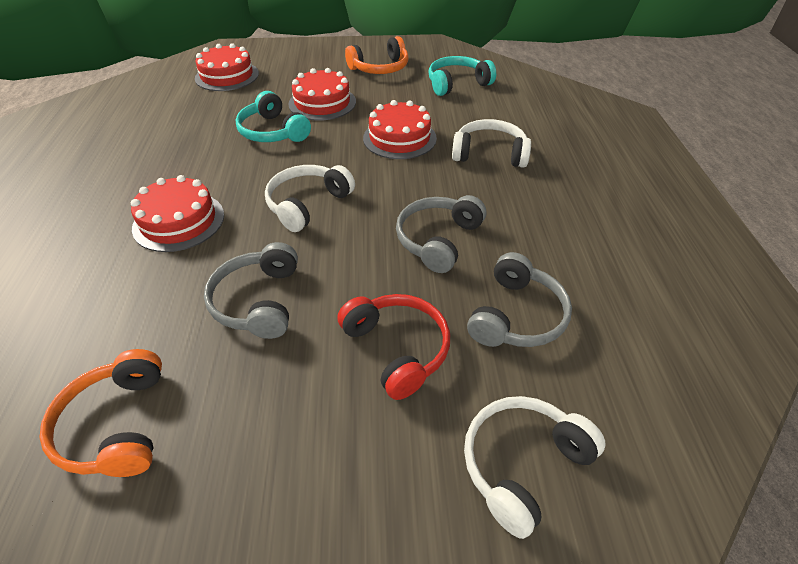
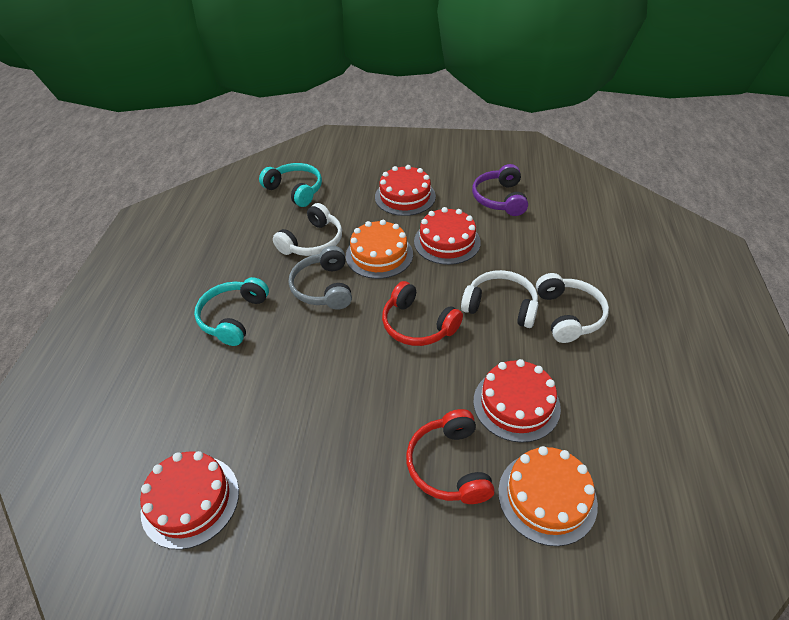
grey headphones: [204,242,298,339] [396,195,486,273] [467,252,572,347] = 3 -> [289,246,352,310] = 1
orange cake: none = 0 -> [346,220,413,279] [498,446,598,546] = 2
orange headphones: [39,349,162,477] [345,36,409,74] = 2 -> none = 0
purple headphones: none = 0 -> [472,164,528,216] = 1
red headphones: [337,294,450,400] = 1 -> [382,281,463,346] [406,409,495,504] = 2

